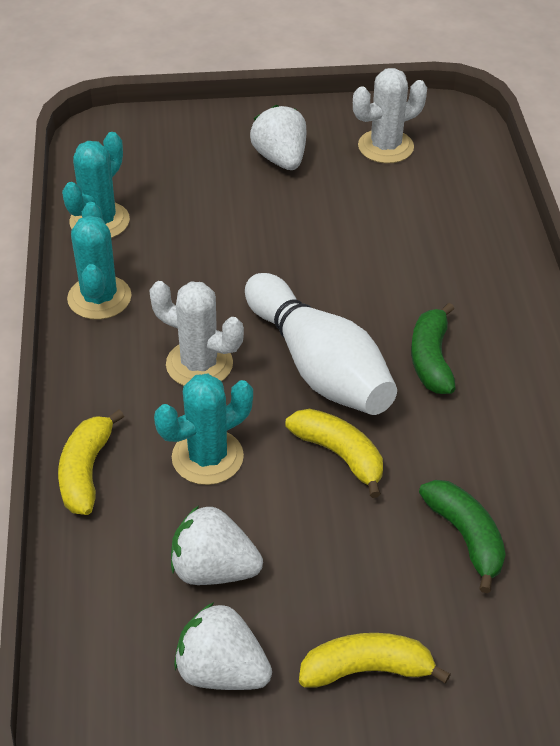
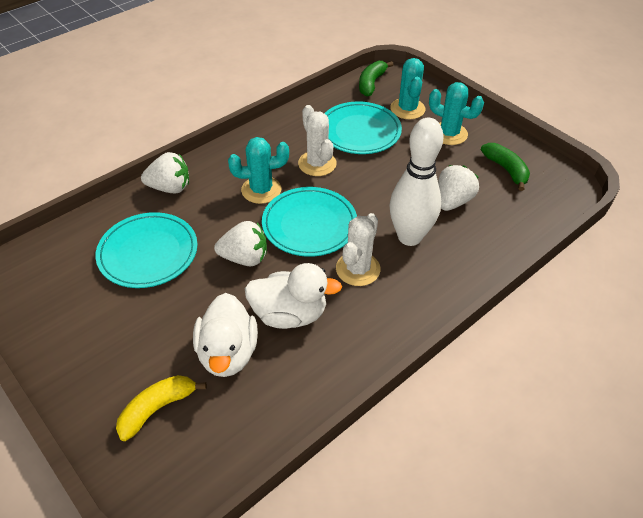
turquoise plate: none = 0 -> [95,212,198,288] [262,187,357,257] [324,102,402,154] = 3
white duck: none = 0 -> [193,293,258,377] [245,263,342,329] = 2
yellow banana: [58,410,124,515] [286,409,383,498] [299,633,451,688] = 3 -> [116,375,207,441] = 1

